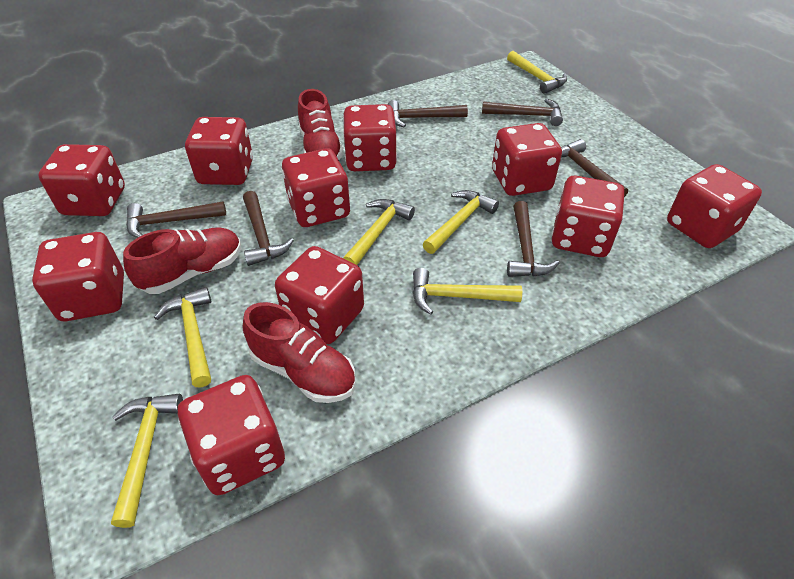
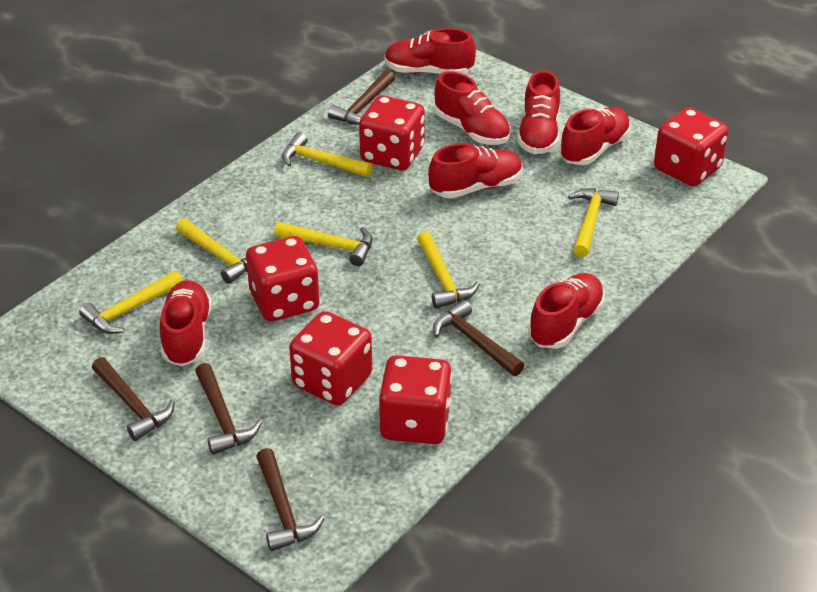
brown hammer: [126,201,226,238] [243,191,294,266] [387,100,468,128] [482,99,563,126] [507,201,559,277] [561,139,628,197] = 6 -> [92,357,175,441] [195,363,262,455] [256,448,324,551] [328,70,395,125] [433,300,524,376] = 5
red dice: [32,232,124,321] [38,144,125,216] [178,375,285,495] [185,117,253,185] [275,246,364,344] [282,148,350,227] [343,104,397,171] [492,123,562,196] [552,176,625,257] [667,164,762,248] = 10 -> [246,236,319,322] [289,311,372,406] [359,95,425,170] [379,355,452,444] [654,108,729,186] = 5
red shoe: [123,227,241,294] [243,302,356,403] [298,89,344,160] = 3 -> [160,280,212,366] [384,28,476,74] [428,143,522,198] [434,71,511,145] [517,70,560,154] [528,273,605,349] [560,107,631,165] = 7

